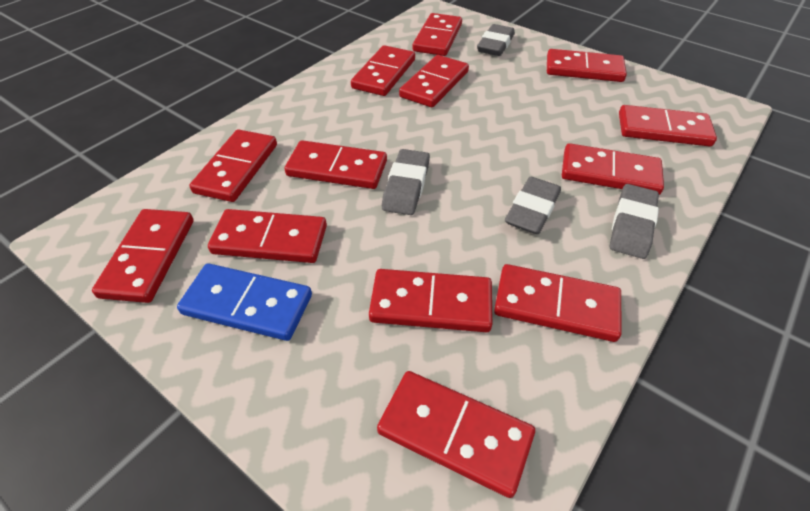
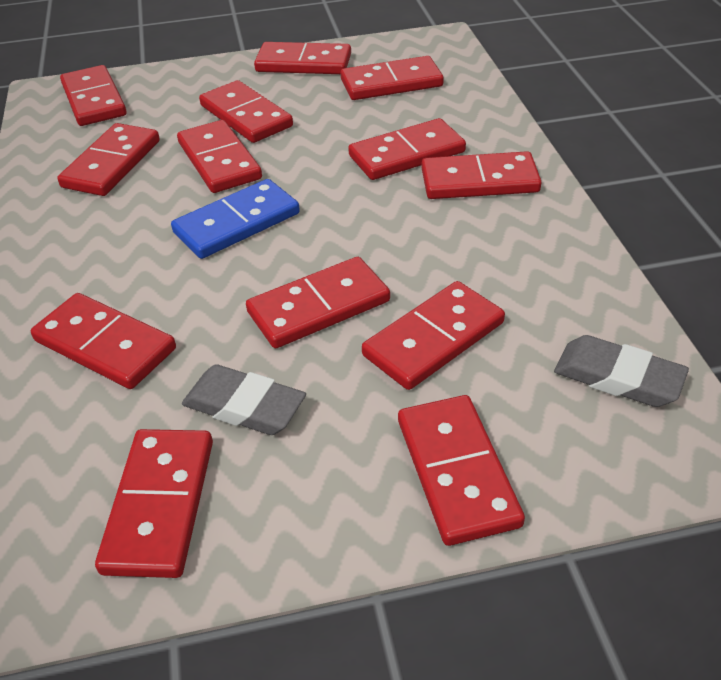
grey eraser: [382,149,430,215] [477,24,515,56] [505,177,561,234] [610,184,659,259] = 4 -> [182,364,306,435] [554,335,689,407] = 2

